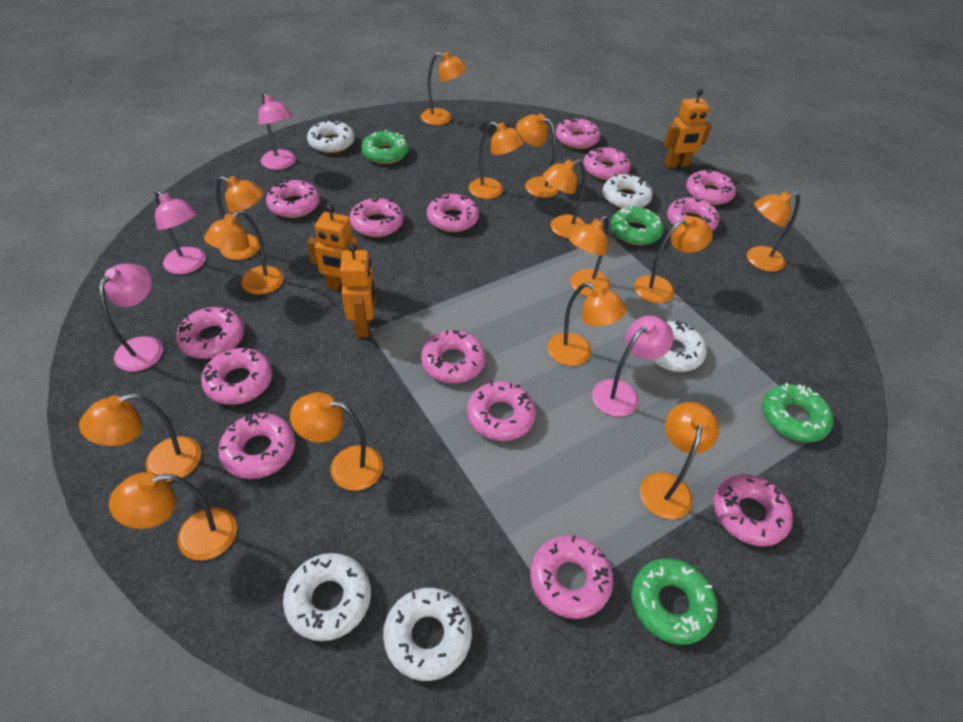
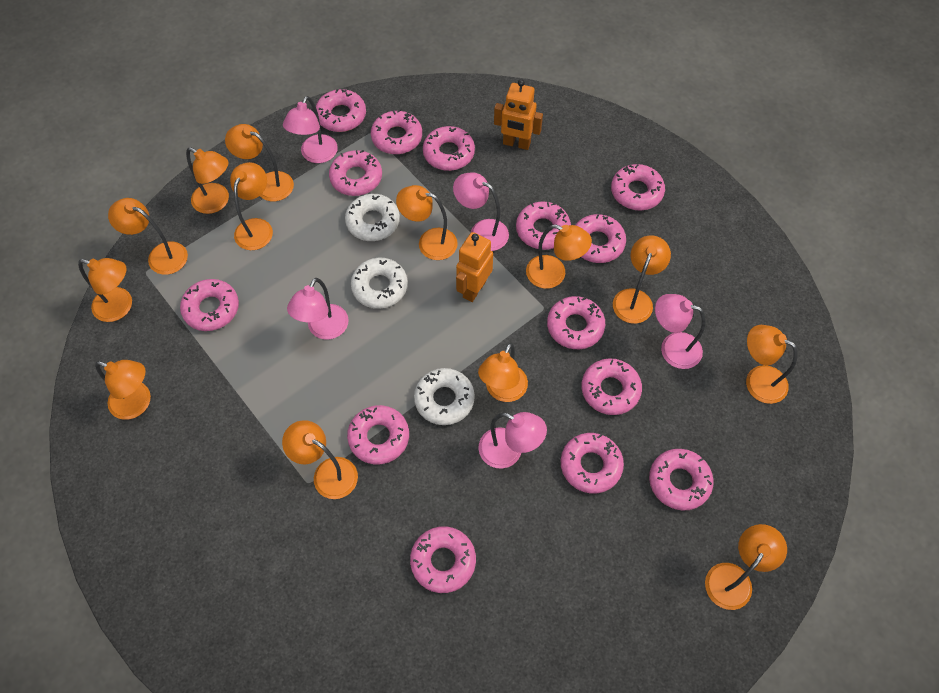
green donut: [361,130,409,164] [611,206,664,245] [632,558,718,645] [762,383,833,443] = 4 -> none = 0
orange lamp: [79,393,201,481] [109,472,237,560] [204,210,284,295] [216,176,264,260] [290,392,383,491] [421,52,467,125] [469,122,524,199] [516,114,559,198] [543,159,586,238] [547,282,627,366] [569,216,610,297] [634,216,713,303] [640,402,719,519] [747,191,800,272] = 14 -> [78,258,132,322] [95,360,151,420] [108,198,188,275] [186,147,229,214] [225,124,294,201] [230,162,273,250] [282,420,358,499] [396,185,458,260] [478,343,528,402] [526,224,592,289] [613,235,671,323] [705,524,787,610] [746,325,798,404] = 13
orange robot: [307,204,363,290] [340,243,375,337] [664,89,712,168] = 3 -> [456,232,493,302] [494,79,543,150] = 2
pink lamp: [99,264,163,372] [155,190,206,274] [258,92,296,170] [592,316,674,417] = 4 -> [283,96,338,163] [287,278,349,339] [453,172,509,251] [478,412,547,469] [655,294,706,369] = 5
white donut: [283,553,371,641] [307,120,355,153] [383,588,472,681] [603,174,653,209] [651,320,707,372] = 5 -> [345,194,400,241] [351,257,408,309] [414,368,475,425] = 3

